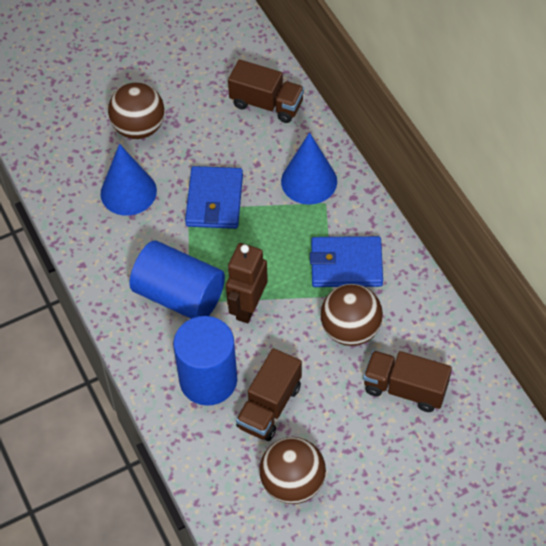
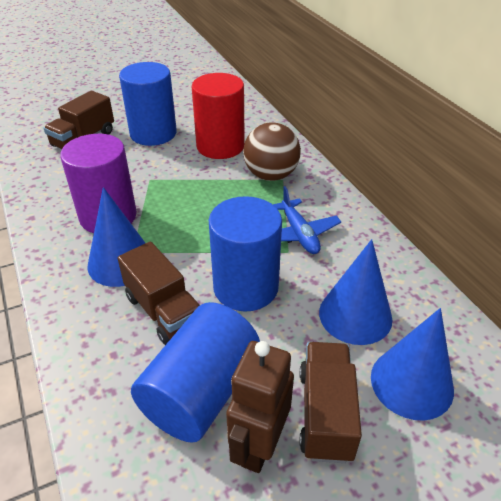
blue cone: [100,144,157,216] [281,132,337,205] = 2 -> [87,187,145,287] [319,239,393,345] [371,308,454,420] = 3
blue cylinder: [130,240,225,319] [173,316,237,406] = 2 -> [119,62,177,146] [131,302,260,443] [209,196,282,311] = 3
blue plane: none = 0 -> [273,186,341,254] = 1
blue wallet: [185,166,243,229] [310,236,383,287] = 2 -> none = 0
brown ball: [108,83,165,139] [260,437,326,504] [321,284,383,346] = 3 -> [243,123,301,181] = 1
purple cylinder: none = 0 -> [60,134,137,233] = 1
red cylinder: none = 0 -> [192,73,245,159] = 1

